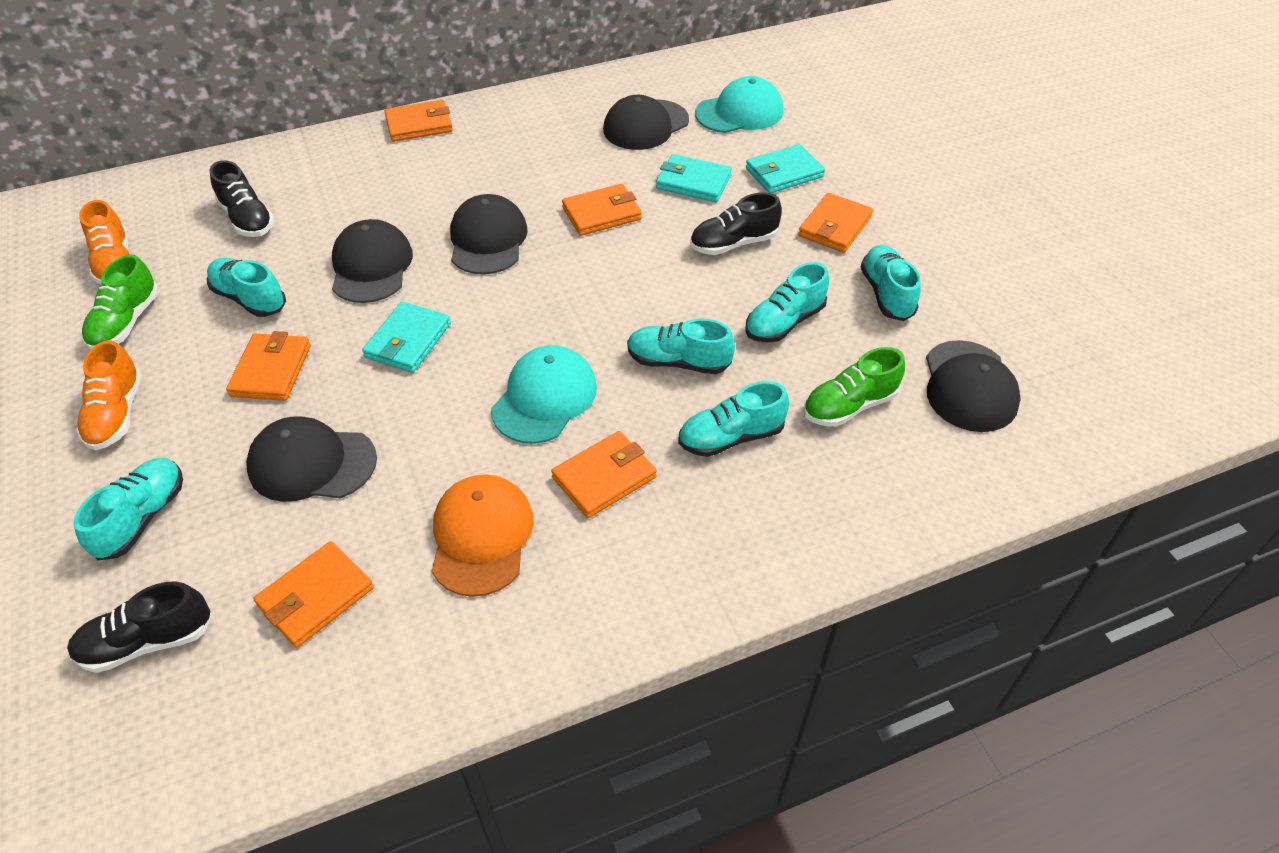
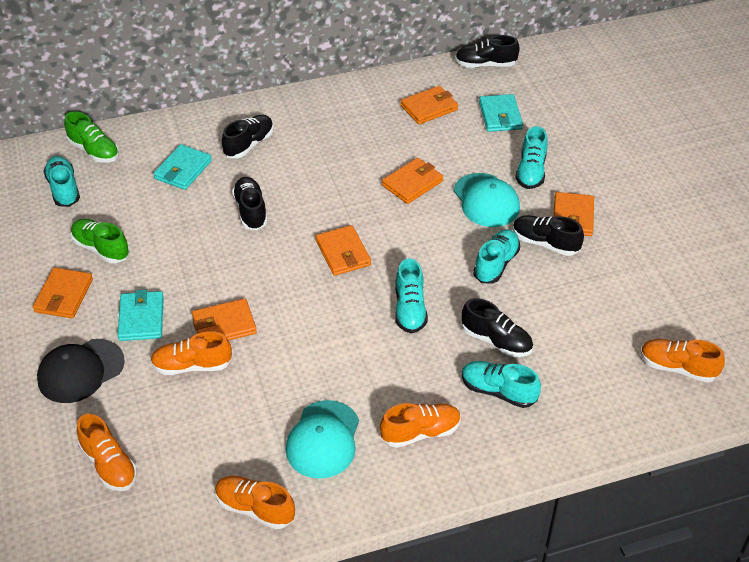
black cap: [246,416,377,502] [332,219,413,303] [450,194,528,275] [603,95,689,150] [926,340,1021,432] = 5 -> [37,339,125,403] = 1
black shoe: [67,581,212,673] [210,160,274,237] [690,192,782,255] = 3 -> [222,115,274,159] [232,177,268,230] [455,35,520,68] [462,298,533,357] [513,215,584,256] = 5
orange cap: [432,475,534,597] = 1 -> none = 0
orange shoe: [76,340,142,450] [79,200,130,284] = 2 -> [77,414,137,491] [151,331,232,375] [215,476,295,529] [380,403,461,448] [640,339,725,382] = 5
turquoise shoe: [74,458,183,560] [207,258,286,317] [627,318,735,374] [678,381,789,457] [745,262,829,343] [861,245,920,321] = 6 -> [43,156,80,207] [395,258,428,333] [462,361,541,408] [473,230,520,283] [515,126,548,189] = 5

